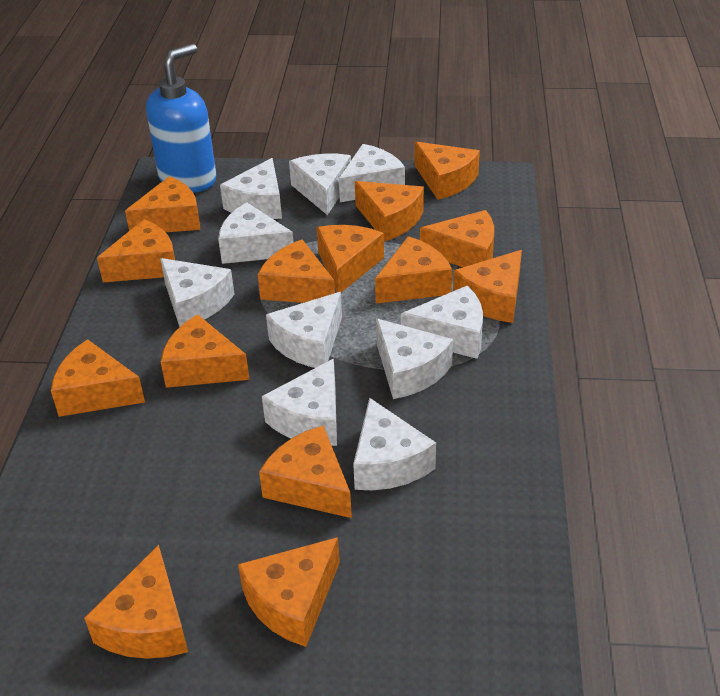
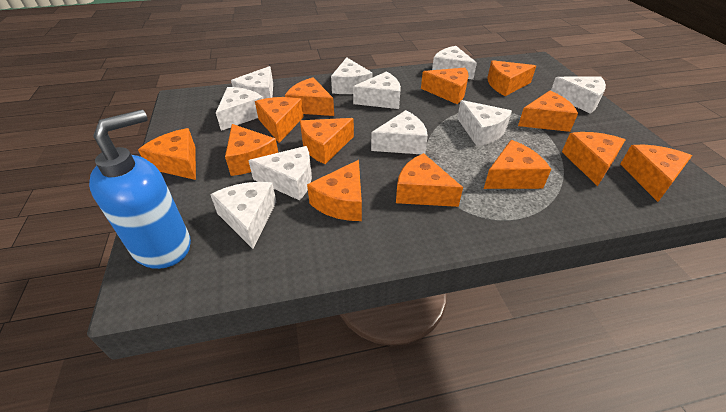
orange cheese: [51,339,145,417] [84,545,188,659] [97,219,175,282] [125,176,201,232] [161,314,250,388] [238,537,340,647] [258,240,335,303] [259,426,352,518] [317,225,384,292] [355,181,424,241] [375,236,452,303] [415,142,480,200] [420,210,494,267] [453,250,522,323] = 14 -> [138,128,196,180] [225,124,278,176] [255,97,304,143] [285,78,334,116] [300,118,354,164] [307,160,362,221] [396,153,463,207] [421,68,468,104] [484,140,551,189] [487,60,536,96] [518,91,578,132] [562,132,626,186] [620,145,692,202] = 13

